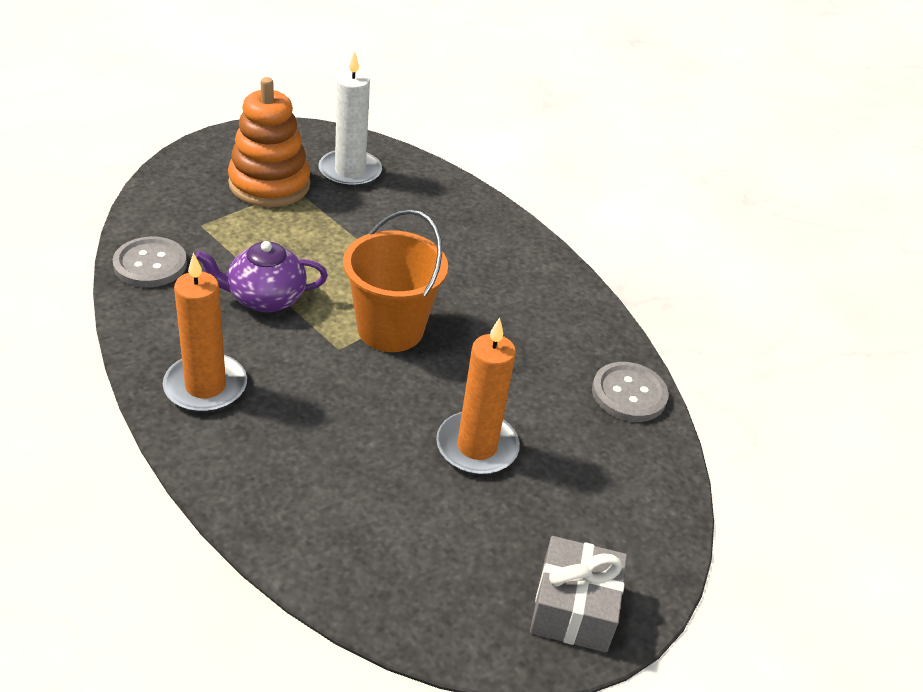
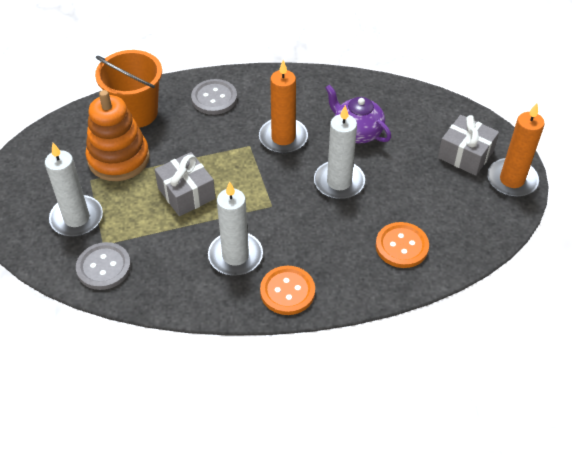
grey gift: [530,536,627,653] = 1 -> [154,152,216,216] [438,115,499,176] = 2
orange button: none = 0 -> [260,266,315,315] [376,222,429,268] = 2
white candle: [318,51,382,188] = 1 -> [45,143,103,237] [208,181,263,276] [314,105,365,199] = 3

